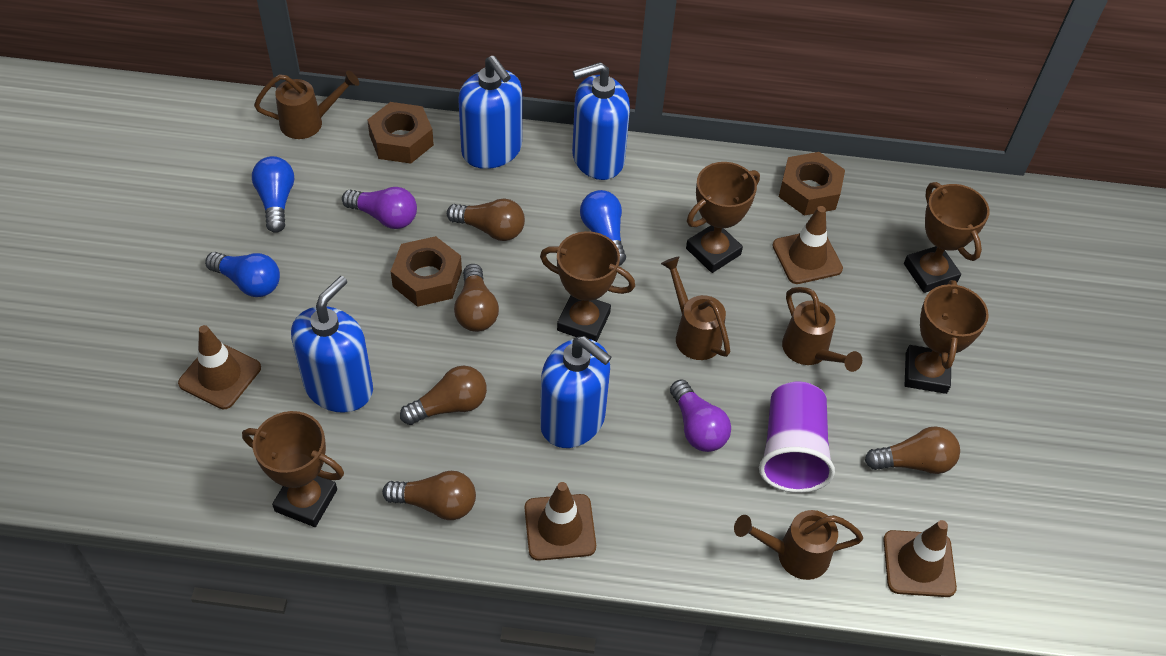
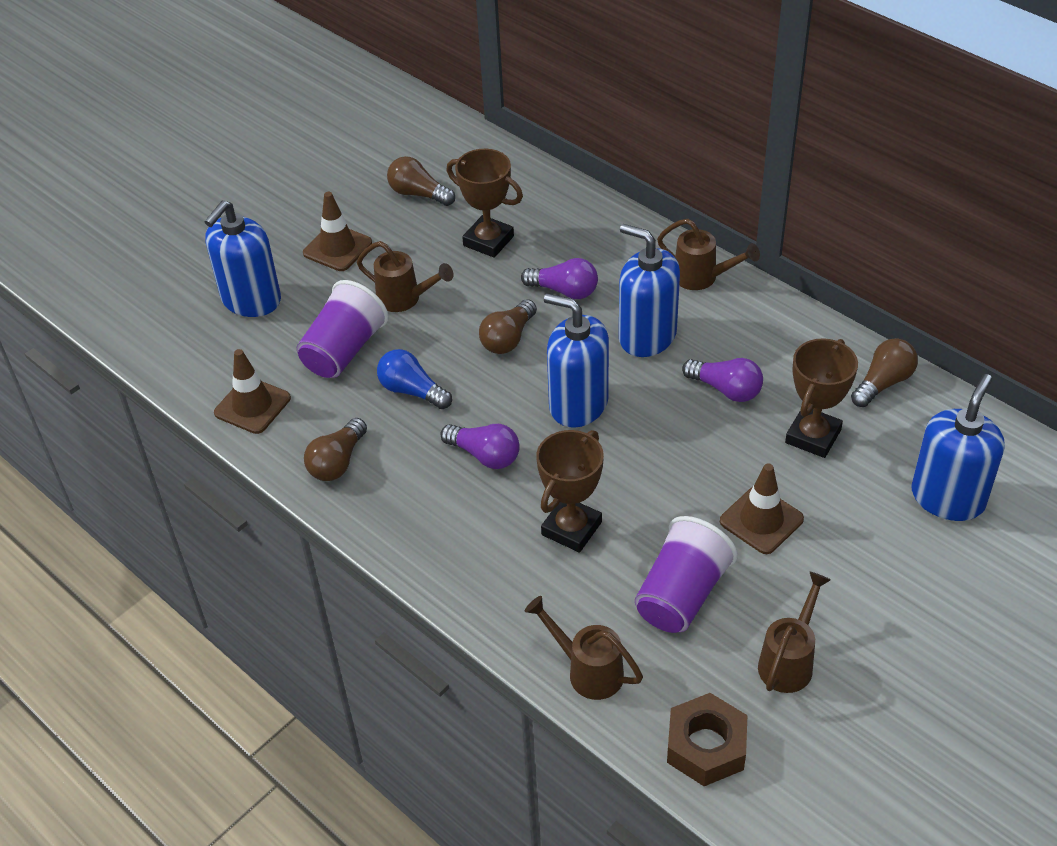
blue light bulb: [205,252,280,297] [252,156,294,233] [580,190,626,266] = 3 -> [377,349,452,409] = 1
brown light bulb: [382,471,476,520] [400,366,487,425] [447,199,525,241] [454,264,499,332] [865,426,960,474] = 5 -> [304,418,367,481] [387,156,455,206] [479,299,537,354] [851,338,918,407] = 4
brown nut: [367,102,434,163] [391,236,462,307] [779,152,845,216] = 3 -> [667,693,747,786] = 1
brown traffic cone: [178,325,261,409] [525,482,596,561] [772,206,843,284] [883,520,957,597] = 4 -> [214,349,291,434] [303,192,372,271] [720,463,804,554] = 3
brown trophy: [242,411,344,527] [540,231,635,342] [686,162,760,273] [904,182,989,293] [905,280,989,394] = 5 -> [447,149,523,258] [536,430,604,552] [785,338,858,458] = 3
purple cup: [759,382,835,493] = 1 -> [297,280,389,378] [635,516,738,633] = 2
purple light bulb: [342,187,417,229] [670,379,731,452] = 2 -> [440,424,520,469] [521,258,598,299] [682,358,763,402] = 3

